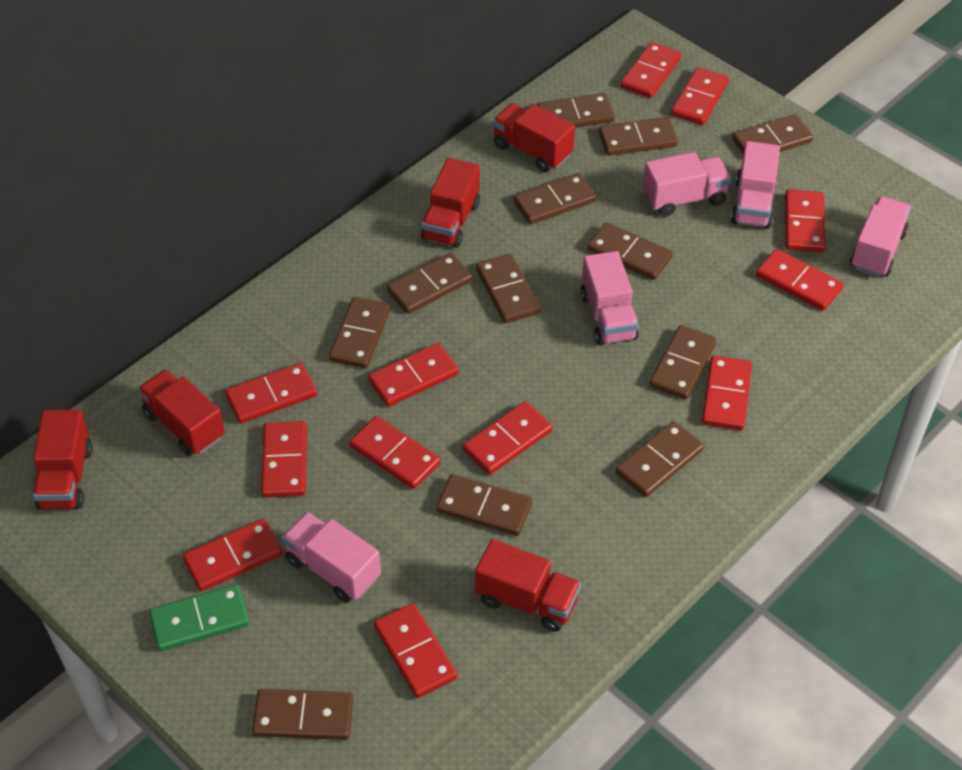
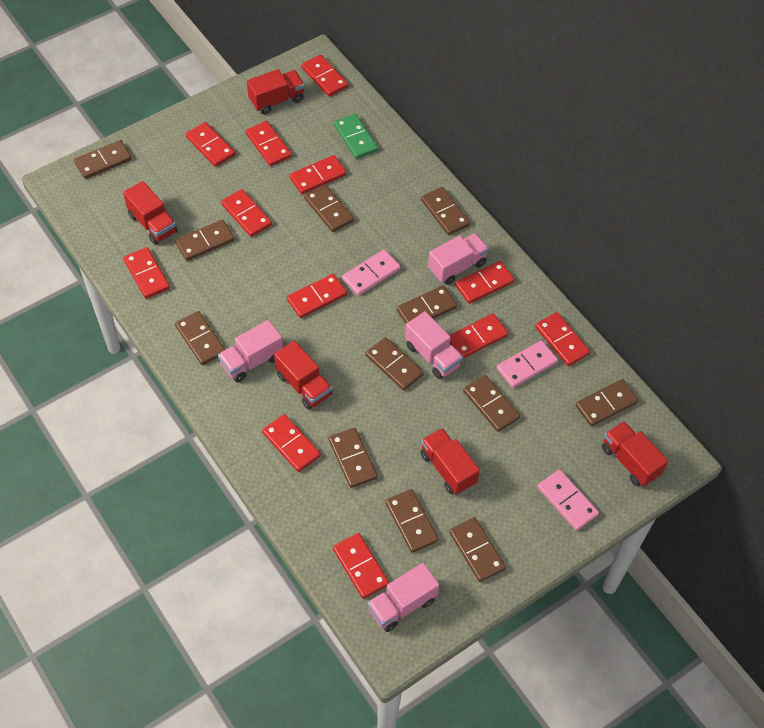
pink domino: none = 0 -> [342,250,400,296] [497,340,558,388] [537,469,599,531] = 3
pink truck: [281,512,381,603] [581,251,639,345] [643,152,731,217] [731,141,780,229] [850,196,911,277] = 5 -> [218,320,283,382] [367,563,439,632] [405,311,463,379] [428,233,489,285] = 4

